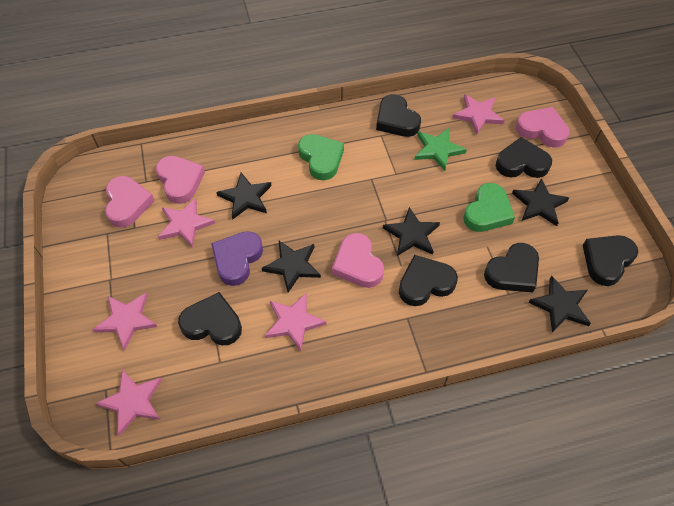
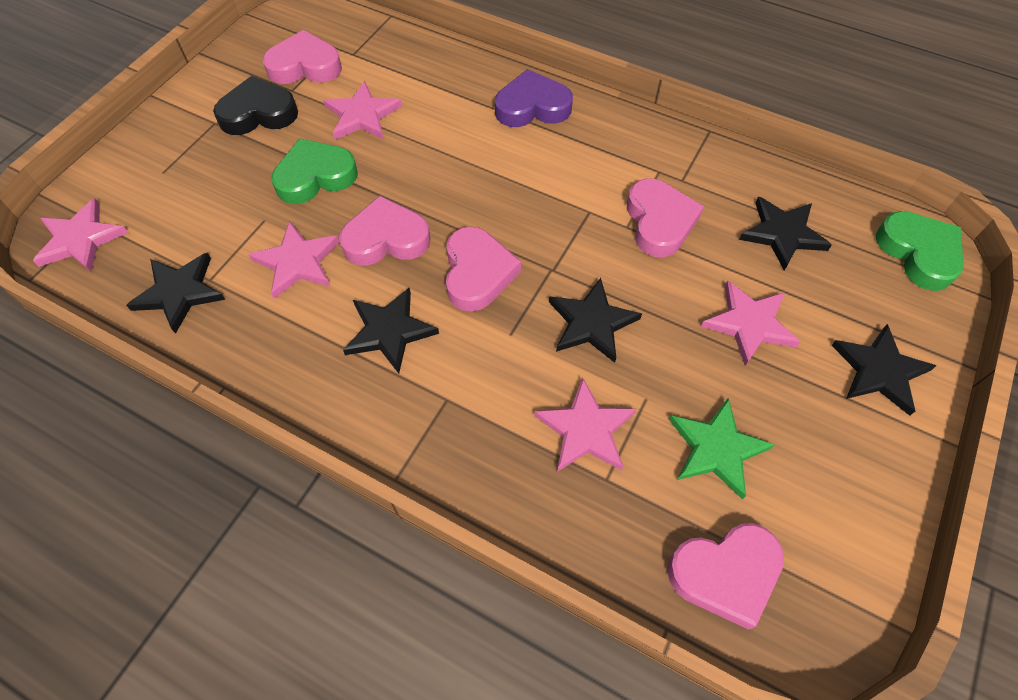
black heart: [178,292,242,345] [376,94,421,137] [399,255,458,306] [484,243,539,292] [496,137,552,178] [583,235,638,286] = 6 -> [213,76,298,135] = 1
pink heart: [105,176,155,227] [156,156,205,204] [332,233,384,288] [516,107,570,148] = 4 -> [263,30,342,84] [339,196,430,266] [446,226,521,312] [627,178,704,257] [667,523,784,630] = 5

